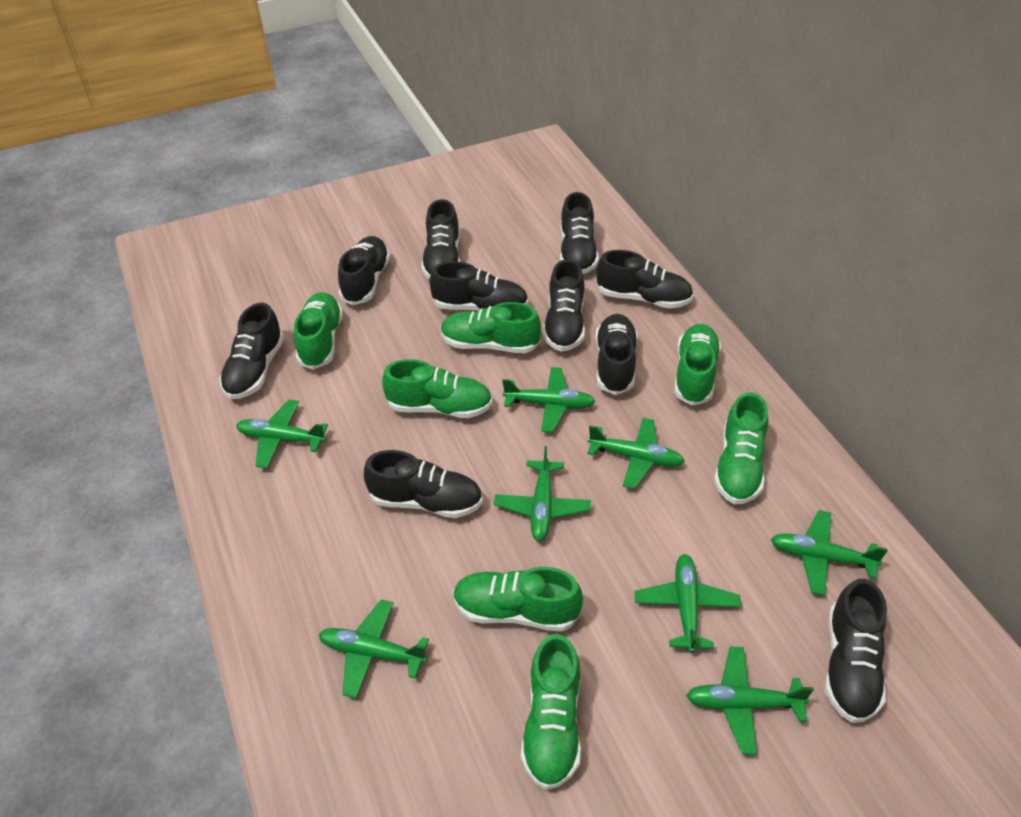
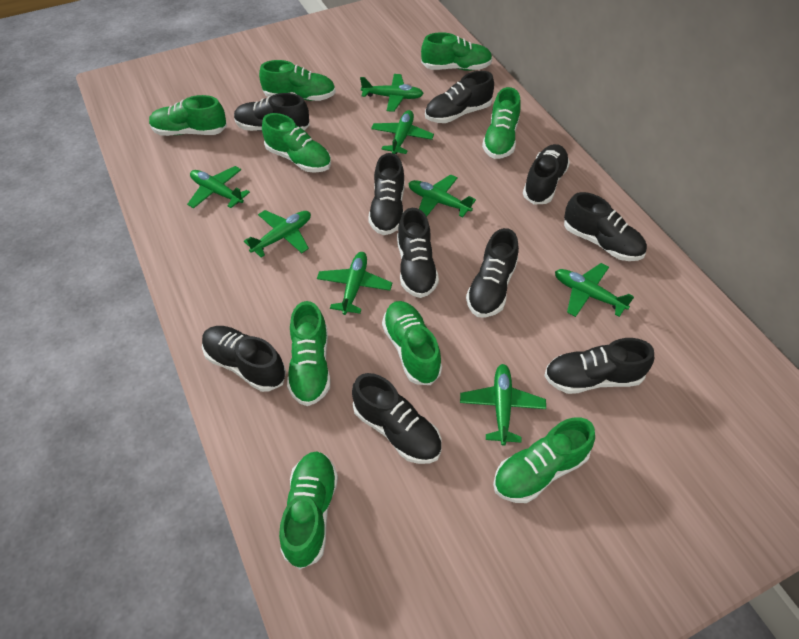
green shoe: [294,292,343,370] [382,359,493,418] [440,302,541,354] [453,567,583,631] [521,634,581,790] [674,324,721,406] [714,392,768,504] = 7 -> [149,95,227,136] [259,60,336,101] [262,113,331,173] [279,451,338,569] [287,301,330,406] [382,301,442,385] [421,32,492,71] [482,87,521,159] [493,417,595,503] = 9

